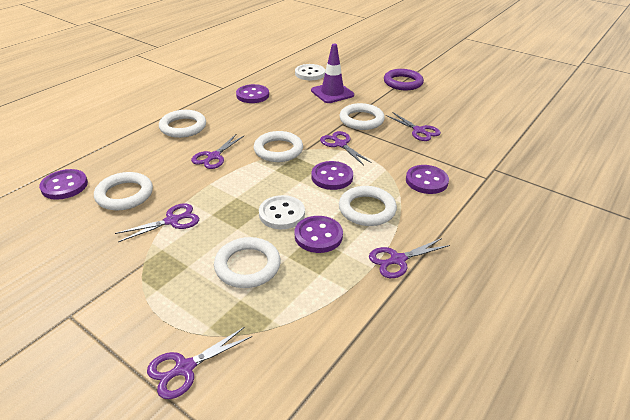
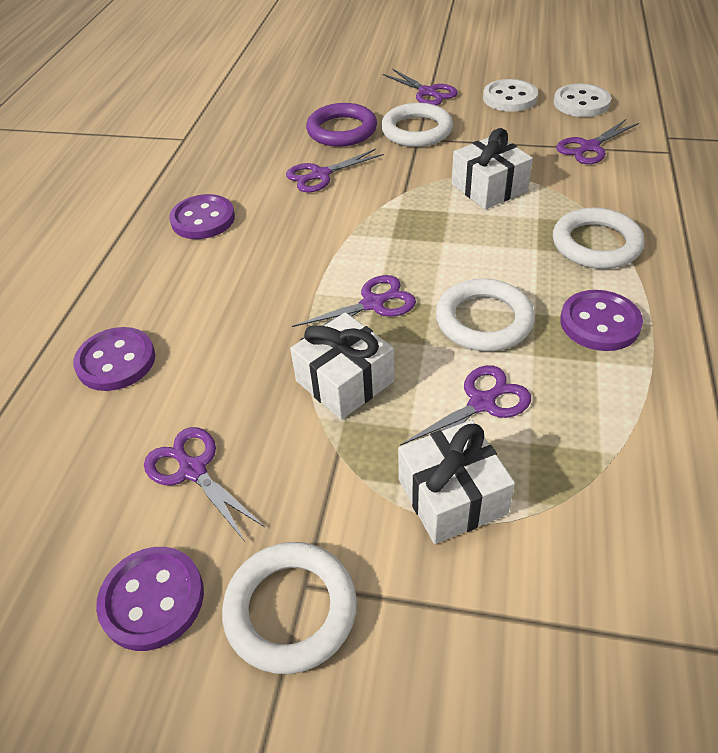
purple button: [39,169,88,200] [236,84,269,103] [295,216,343,253] [311,161,353,190] [406,165,449,194] = 5 -> [73,327,155,391] [96,547,204,651] [169,194,235,239] [560,290,643,351] = 4
purple traffic cone: [311,44,354,103] = 1 -> none = 0
white gift: none = 0 -> [290,312,394,420] [398,420,515,544] [452,128,533,209] = 3
white ring: [94,172,153,210] [159,110,206,138] [214,237,281,288] [254,131,303,162] [339,103,385,130] [339,186,397,226] = 6 -> [222,542,357,674] [381,103,453,147] [436,278,535,351] [553,207,645,269] = 4

